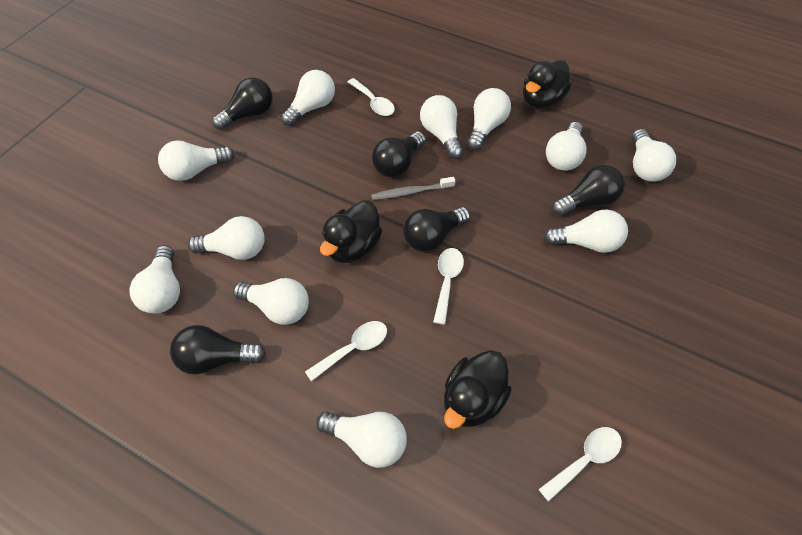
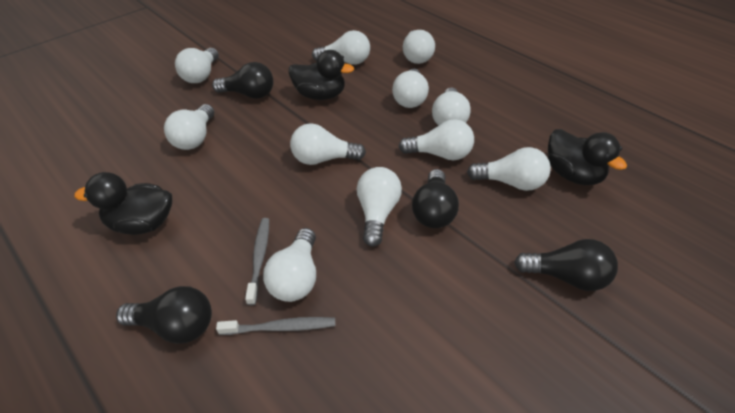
black light bulb: [170,325,266,375] [212,77,272,130] [372,131,426,178] [403,207,470,252] [552,165,625,216] = 5 -> [116,286,212,344] [212,62,273,99] [412,169,459,228] [514,239,618,291] = 4
grey toothbrush: [371,177,455,200] = 1 -> [216,317,335,335] [245,218,269,305] = 2
white spoon: [305,321,387,382] [347,78,395,116] [433,248,464,325] [539,427,622,502] = 4 -> none = 0

